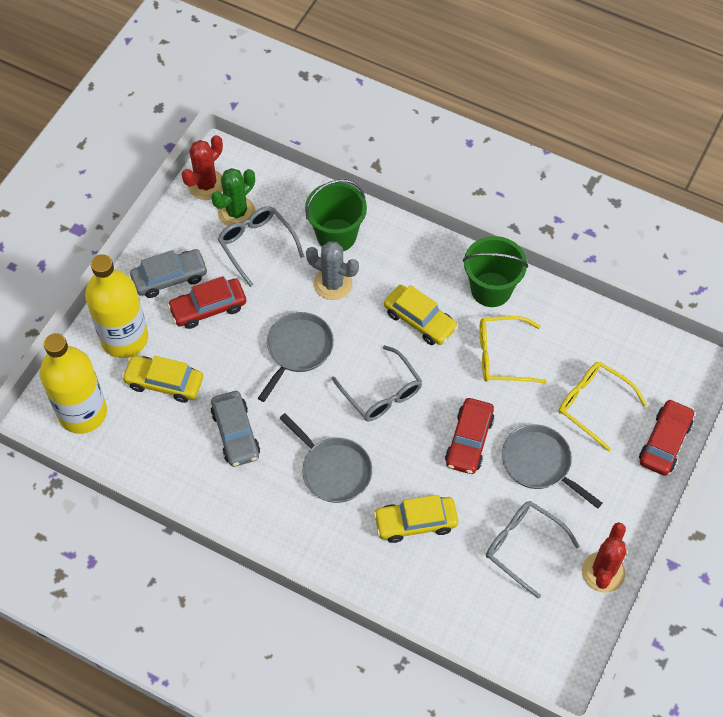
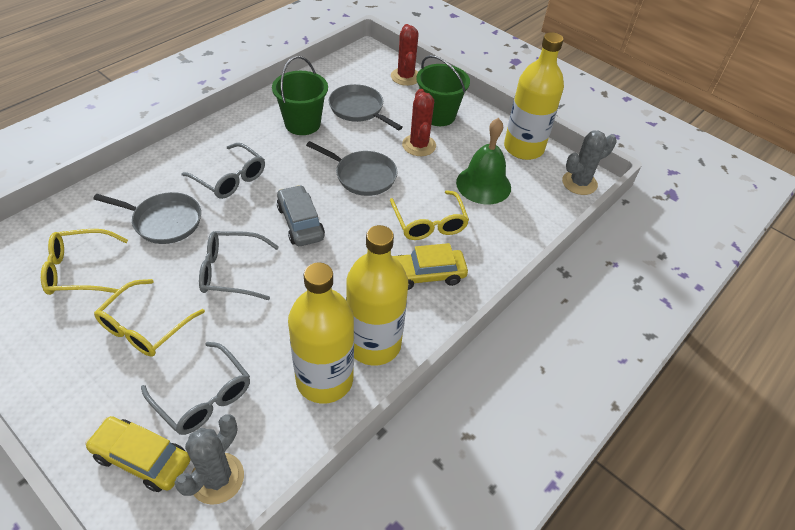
green bell: none = 0 -> [456,118,511,204] = 1
green cactus: [211,168,256,226] = 1 -> none = 0
grey cactus: [306,241,359,300] = 1 -> [174,414,244,505] [562,131,617,195] = 2
grey car: [130,249,208,298] [211,391,260,467] = 2 -> [277,185,325,246] = 1
red car: [167,276,246,329] [445,398,495,474] [639,399,694,476] = 3 -> none = 0
yellow bottle: [40,333,107,434] [85,254,148,358] = 2 -> [288,263,354,404] [346,225,408,366] [504,32,564,160] = 3
yellow car: [122,355,203,403] [374,495,458,543] [384,285,458,345] = 3 -> [85,416,191,492] [394,243,468,290] = 2
yellow glasses: [480,316,547,384] [558,362,647,452] = 2 -> [41,229,128,295] [94,279,205,356] [390,190,469,240] = 3

